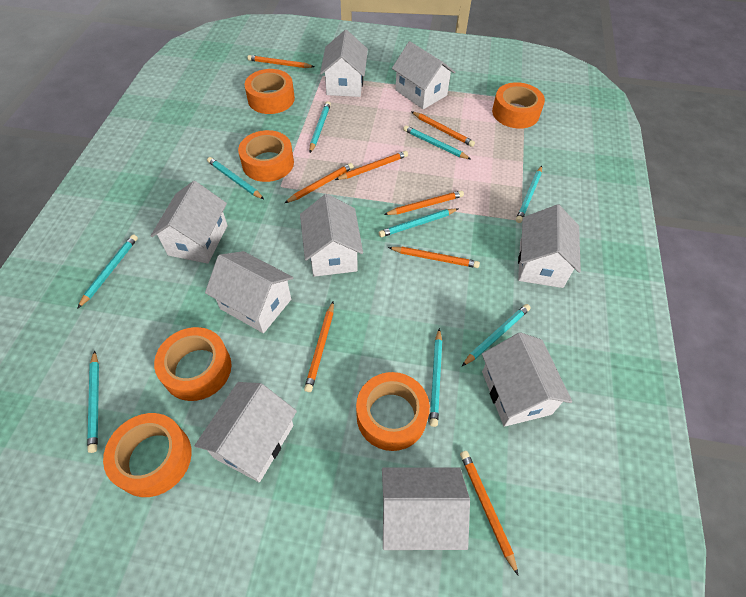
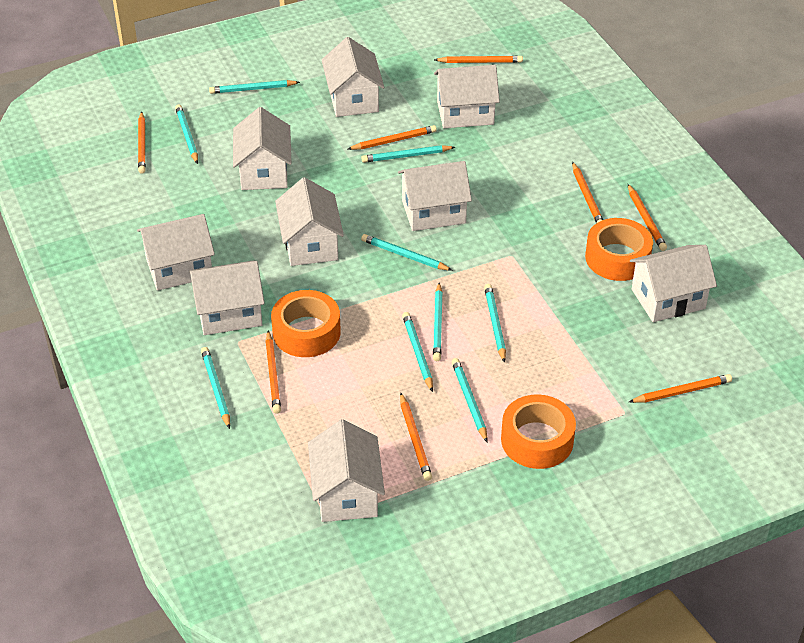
orange tape: [103,413,192,497] [154,327,232,401] [238,130,294,182] [244,69,295,114] [356,372,430,451] [492,82,545,129] = 6 -> [271,290,341,357] [501,394,576,469] [585,218,653,281] = 3

